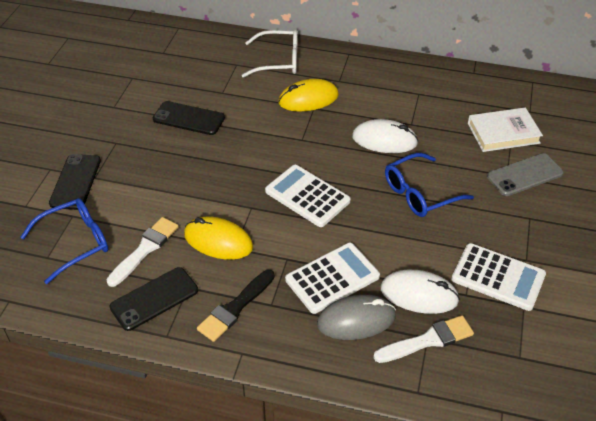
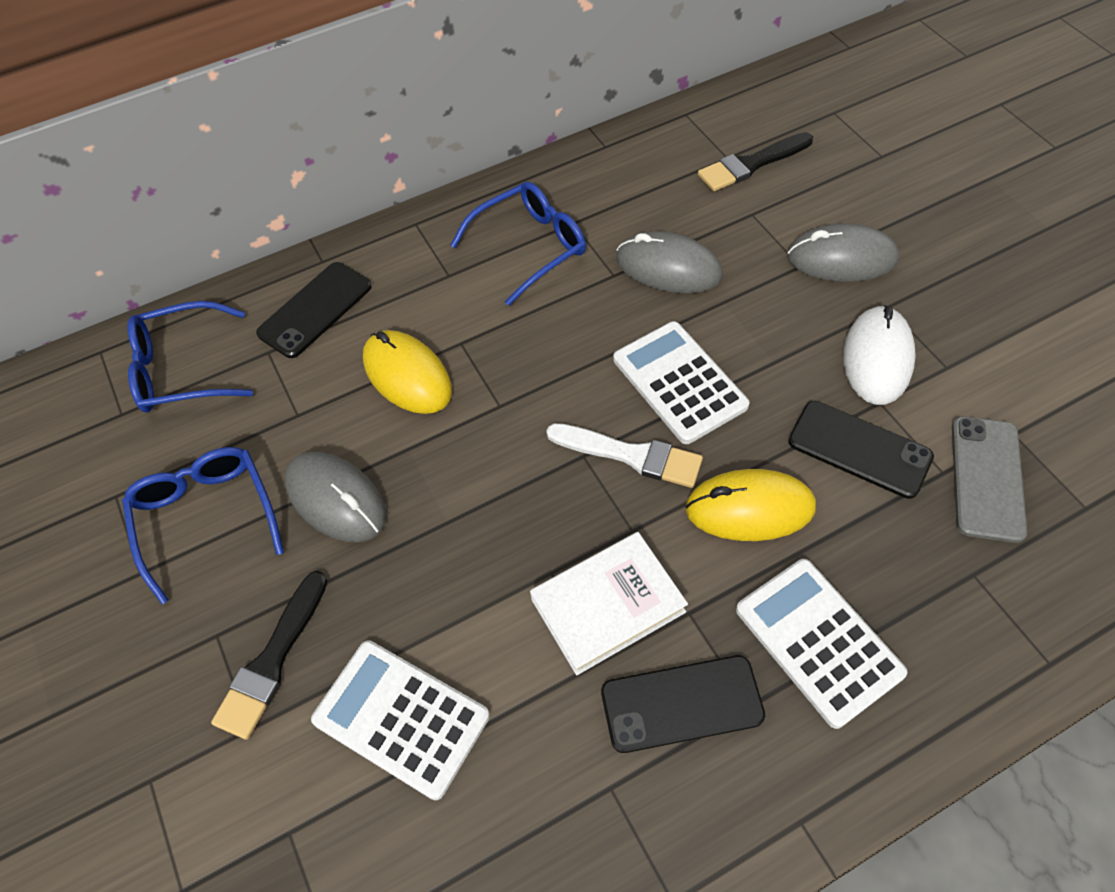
black brush: [197,270,275,342] = 1 -> [211,571,327,740] [698,132,813,191] = 2
blue glasses: [20,198,108,284] [385,153,474,217] = 2 -> [122,447,284,604] [127,301,253,412] [450,182,586,306] = 3
grey mouse: [317,295,396,340] = 1 -> [284,452,387,542] [616,231,722,293] [787,223,899,282] = 3
white brush: [106,217,179,287] [373,315,474,363] = 2 -> [546,423,703,488] = 1
white glasses: [242,30,297,78] = 1 -> none = 0
white mouse: [352,119,418,153] [381,270,460,314] = 2 -> [843,305,916,405] = 1

